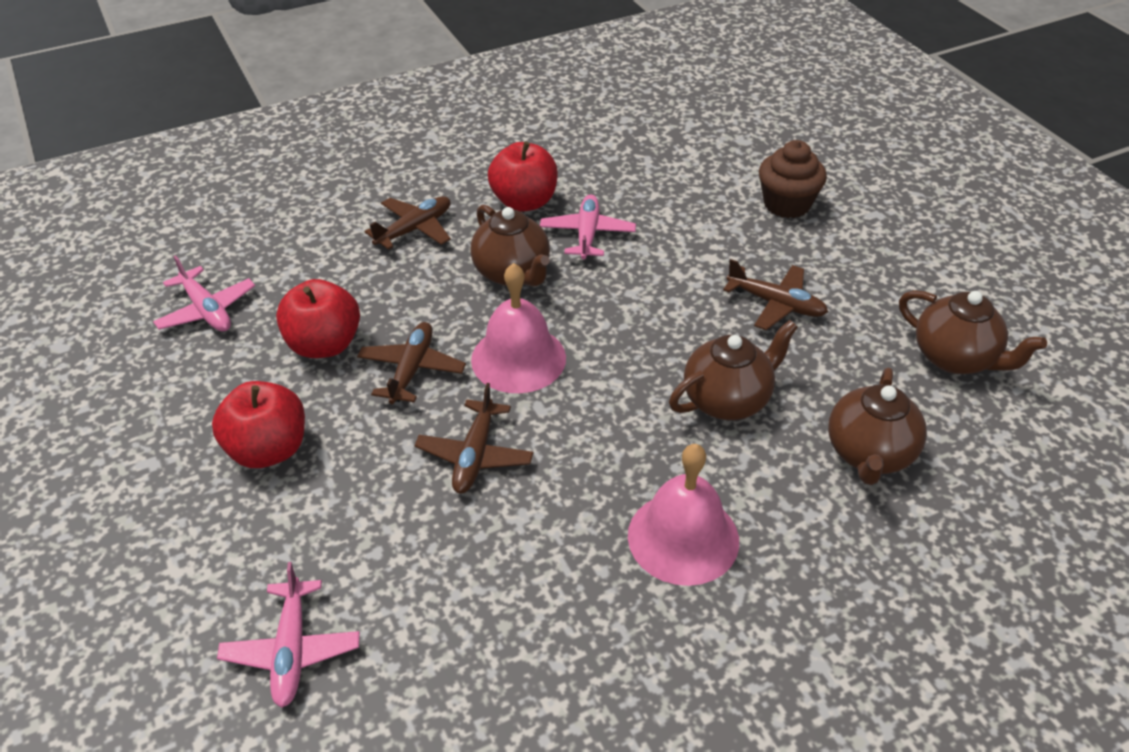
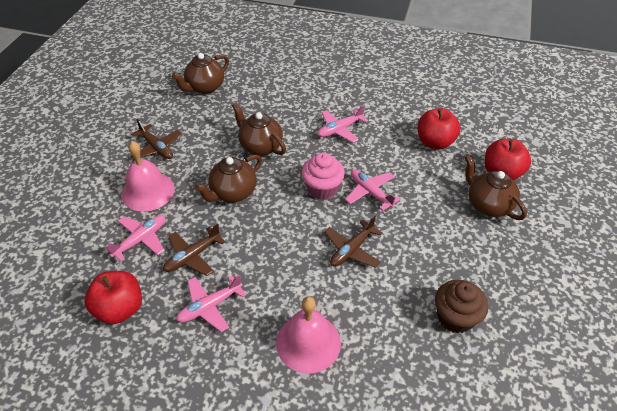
brown plane: [357,322,466,404] [364,196,451,250] [415,383,533,494] [723,259,828,330] = 4 -> [130,119,182,160] [163,224,225,276] [324,216,382,267] = 3
pink cupcake: none = 0 -> [301,153,345,200] = 1
pink plane: [153,255,255,332] [217,562,360,708] [540,194,636,259] = 3 -> [105,215,166,261] [176,275,246,332] [318,105,368,143] [345,169,401,211] = 4

